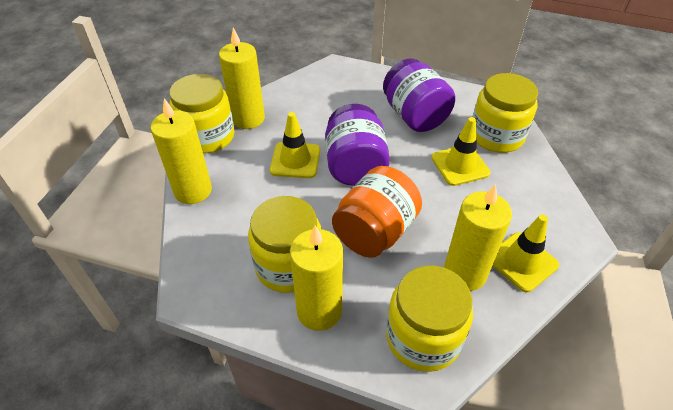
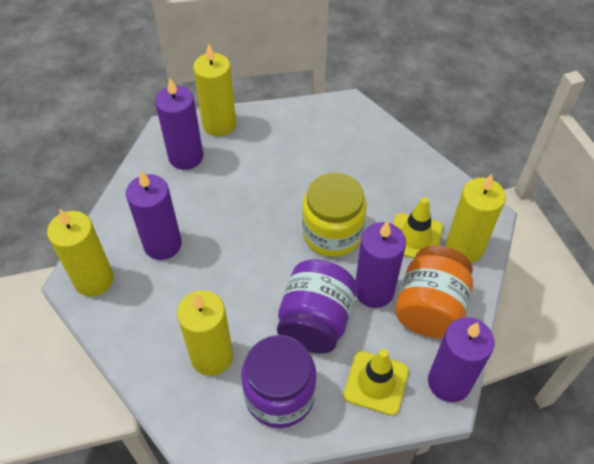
purple candle: none = 0 -> [126,171,182,260] [155,78,203,170] [355,221,406,308] [428,317,495,402] = 4
yellow jar: [169,74,235,154] [248,196,321,293] [386,266,473,372] [473,73,538,153] = 4 -> [302,172,367,257] = 1
yellow traffic cone: [270,112,320,178] [431,117,491,186] [493,215,559,292] = 3 -> [344,349,409,416] [393,197,443,259] = 2

